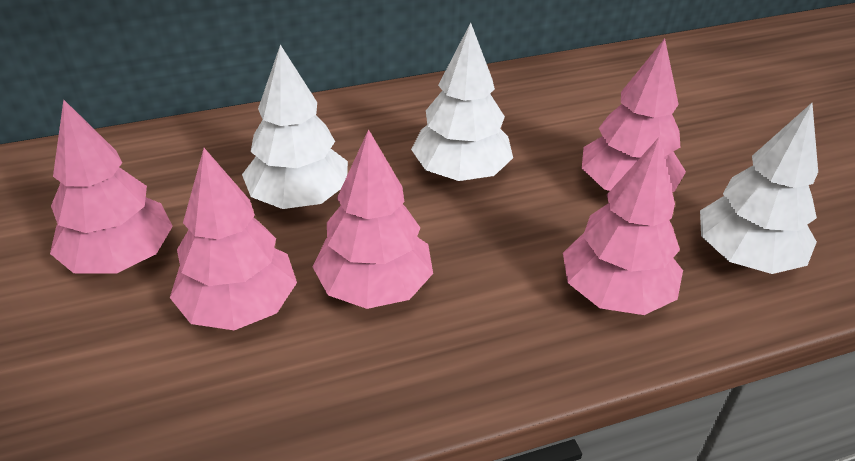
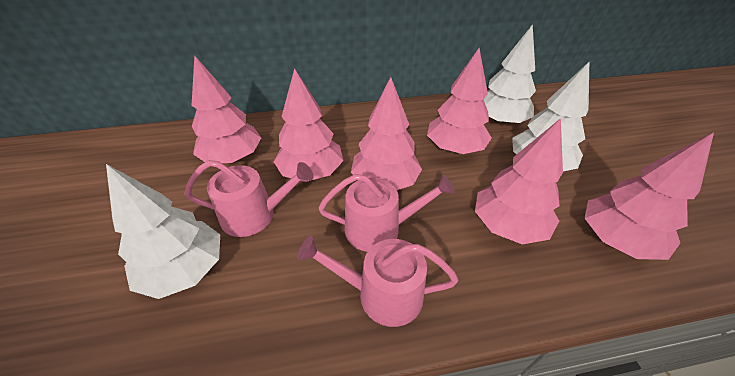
pink tree: [50,99,173,273] [170,148,297,330] [313,129,433,309] [563,138,683,315] [582,39,686,192] = 5 -> [191,55,261,163] [274,68,343,182] [351,77,422,190] [427,48,492,154] [475,118,563,245] [585,132,714,260] = 6
pink watering can: none = 0 -> [185,160,314,237] [297,236,459,327] [318,174,455,252] = 3

